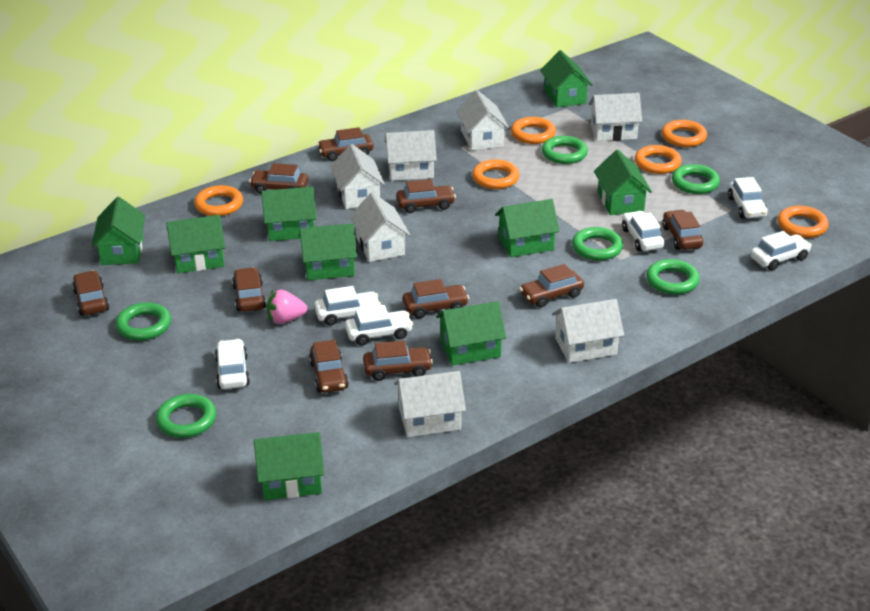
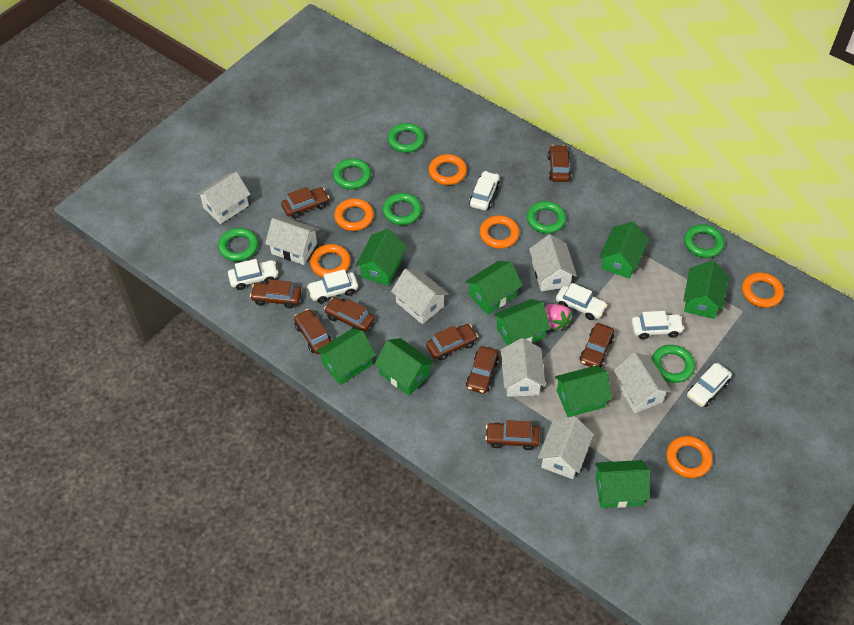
brown car: [72,270,109,315] [232,267,266,312] [249,163,308,194] [309,340,349,393] [317,127,374,161] [363,340,433,381] [396,179,456,213] [403,279,469,318] [519,264,584,308] [662,210,703,250] = 10 -> [250,280,301,309] [281,187,329,219] [294,309,332,354] [324,297,374,332] [426,324,478,361] [466,346,499,393] [485,420,540,450] [548,145,571,182] [580,323,614,367] = 9
green ring: [115,302,171,341] [156,394,216,438] [542,136,588,164] [572,227,623,261] [646,259,700,295] [672,164,720,194] = 6 -> [218,228,258,261] [333,158,371,189] [382,193,422,225] [387,123,425,153] [527,201,566,234] [651,345,695,383] [684,224,725,258] = 7

